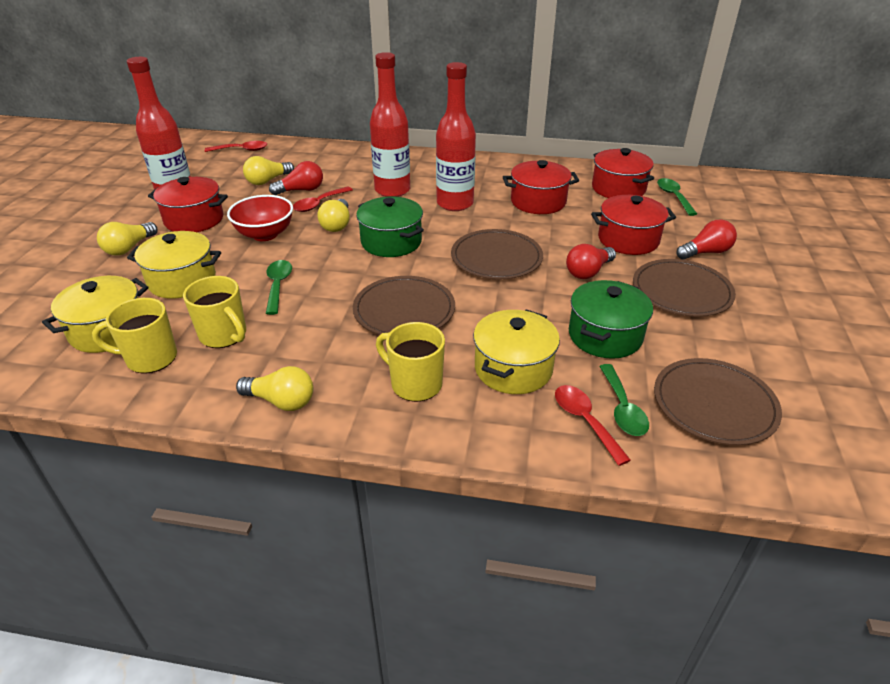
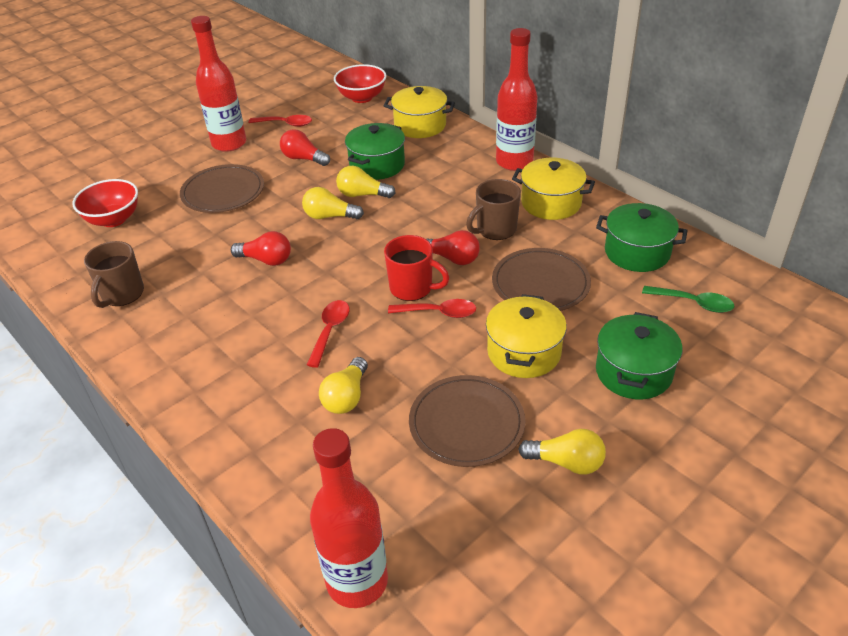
brown mug: none = 0 -> [84,241,144,308] [466,179,521,240] = 2
brown plate: [353,276,455,335] [451,229,543,280] [633,259,736,317] [654,358,782,445] = 4 -> [180,164,264,213] [409,375,525,467] [492,248,591,311] = 3
green pot: [356,196,424,257] [569,280,653,359] = 2 -> [345,123,405,180] [596,203,688,272] [596,312,683,399] = 3
green spoon: [266,260,292,315] [599,364,649,436] [657,178,697,216] = 3 -> [642,286,735,313] = 1
red bowl: [227,195,293,241] = 1 -> [72,179,138,227] [334,64,386,103] = 2
red mug: none = 0 -> [384,235,449,301] = 1
red pot: [148,177,228,232] [503,160,579,214] [591,195,676,255] [592,148,654,198] = 4 -> none = 0
yellow mug: [92,298,177,374] [183,276,246,348] [376,322,445,402] = 3 -> none = 0

